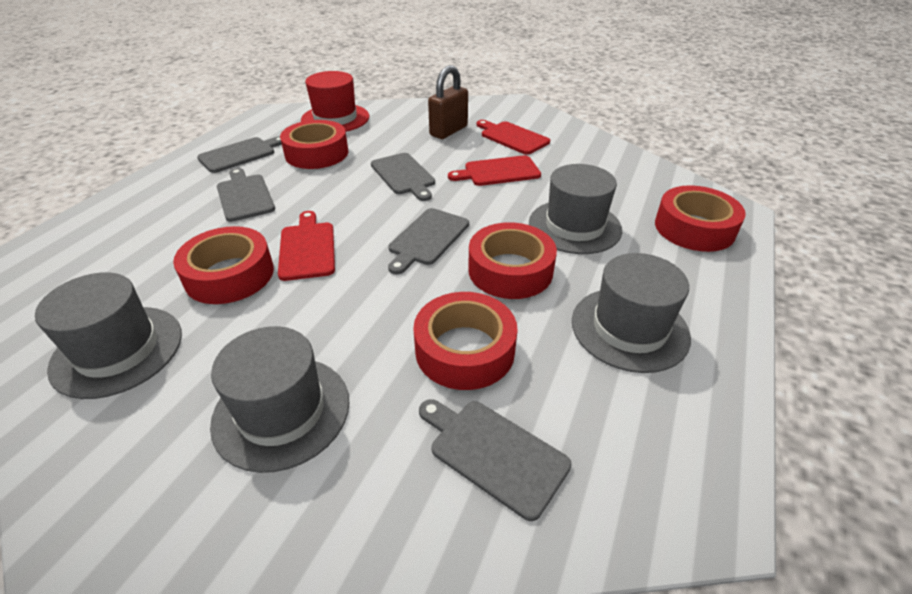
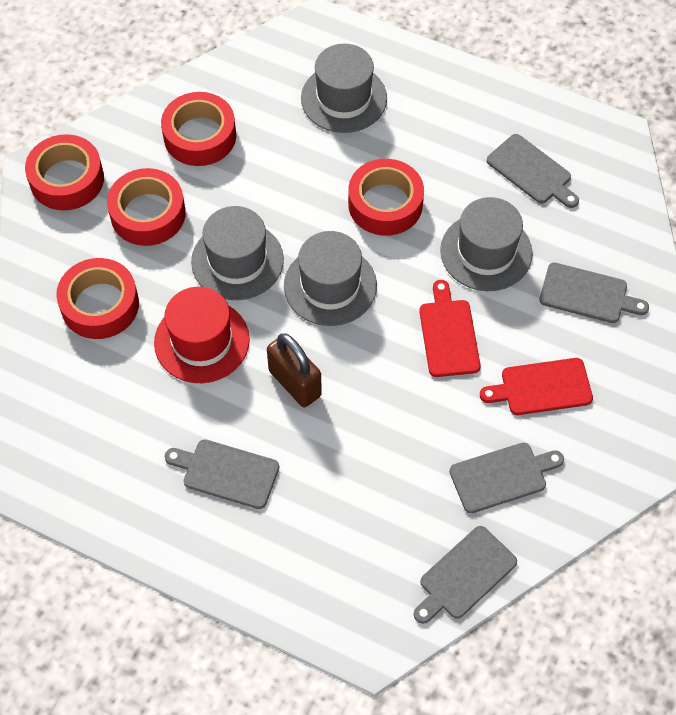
red cutting board: [278,211,335,281] [448,155,541,186] [477,120,550,155] = 3 -> [419,280,481,377] [480,358,593,415] = 2

